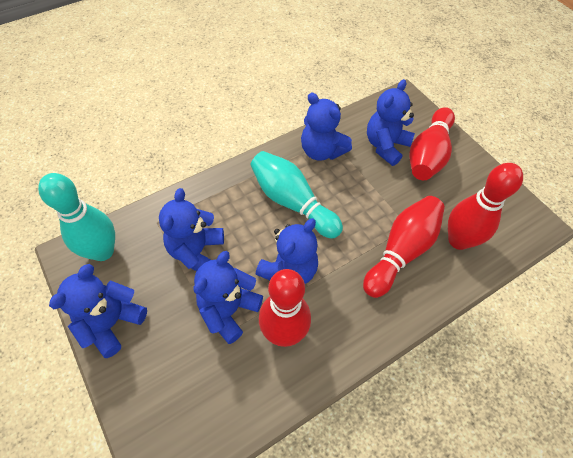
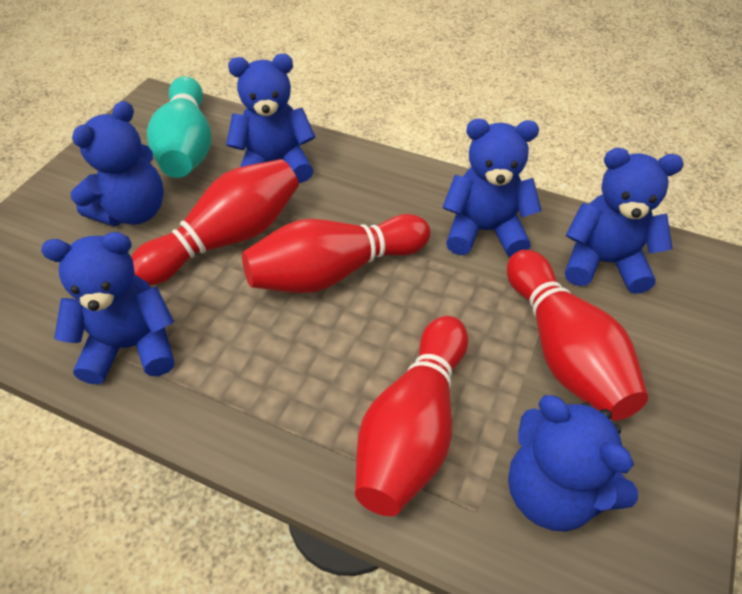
turquoise bowling pin: [38,173,115,261] [251,151,343,239] = 2 -> [147,76,211,178] = 1

